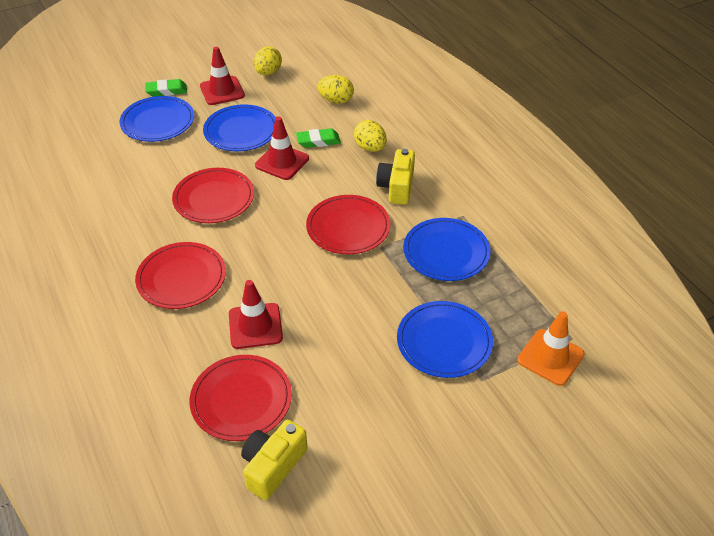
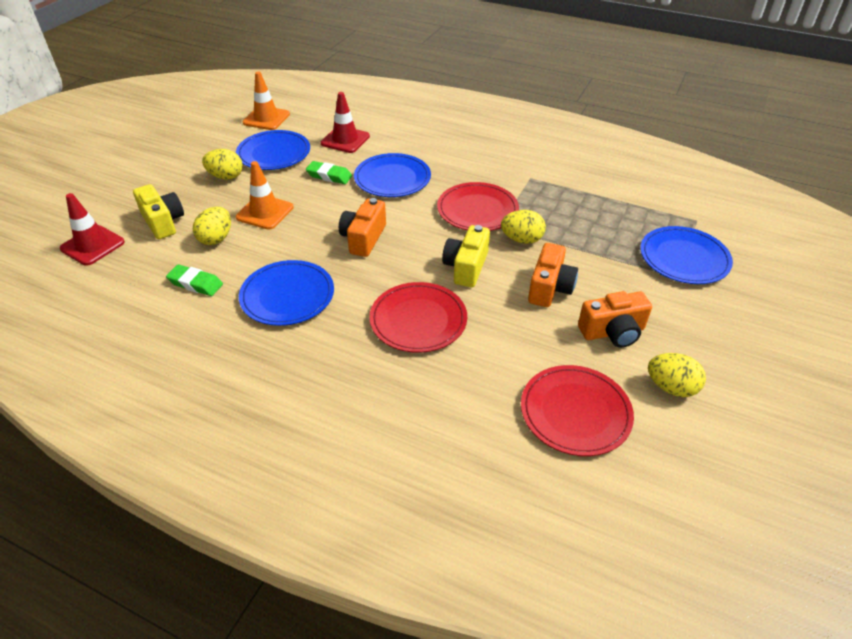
orange camera: none = 0 -> [339,198,386,257] [528,243,578,307] [578,291,652,348] = 3
orange traffic cone: [517,311,585,386] = 1 -> [236,161,294,230] [243,72,290,130] = 2
red plate: [135,242,226,309] [172,168,254,223] [190,355,292,441] [306,195,391,254] = 4 -> [369,282,467,353] [437,182,519,231] [521,365,634,456] = 3
red traffic cone: [200,47,245,105] [229,280,283,349] [255,116,309,180] = 3 -> [60,193,125,266] [321,92,370,153] = 2
yellow egg: [254,46,282,76] [317,75,354,104] [354,120,387,152] = 3 -> [193,207,231,245] [202,149,243,180] [501,210,546,244] [648,353,706,397] = 4

